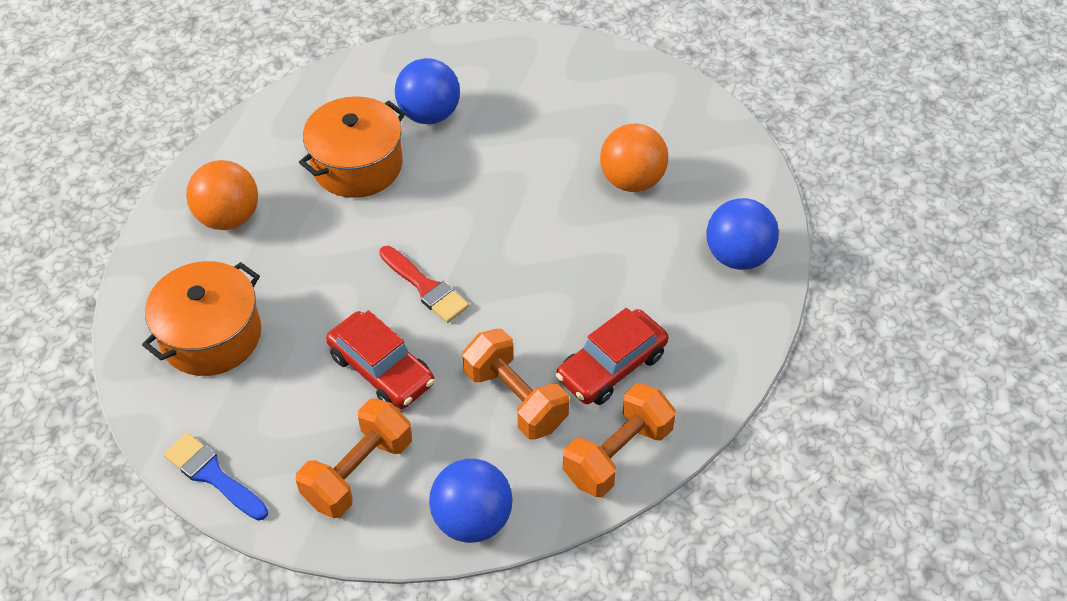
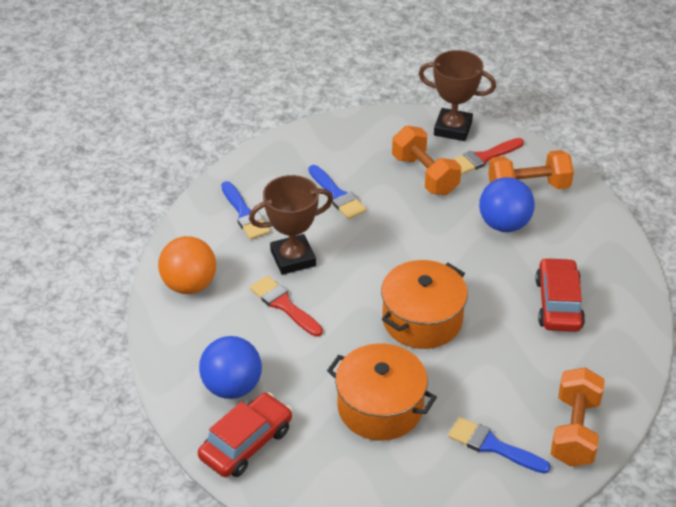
blue ball: [395,58,460,124] [429,459,513,543] [706,198,779,270] = 3 -> [199,336,262,399] [479,177,535,232] = 2
blue brush: [164,433,268,521] = 1 -> [221,181,270,240] [308,165,367,219] [448,417,551,474] = 3
brown trophy: none = 0 -> [249,175,333,275] [419,50,496,141] = 2
orange ball: [186,160,258,230] [600,124,668,192] = 2 -> [158,236,216,294] = 1
red brush: [379,246,469,323] = 1 -> [250,276,323,337] [453,138,524,175] = 2

